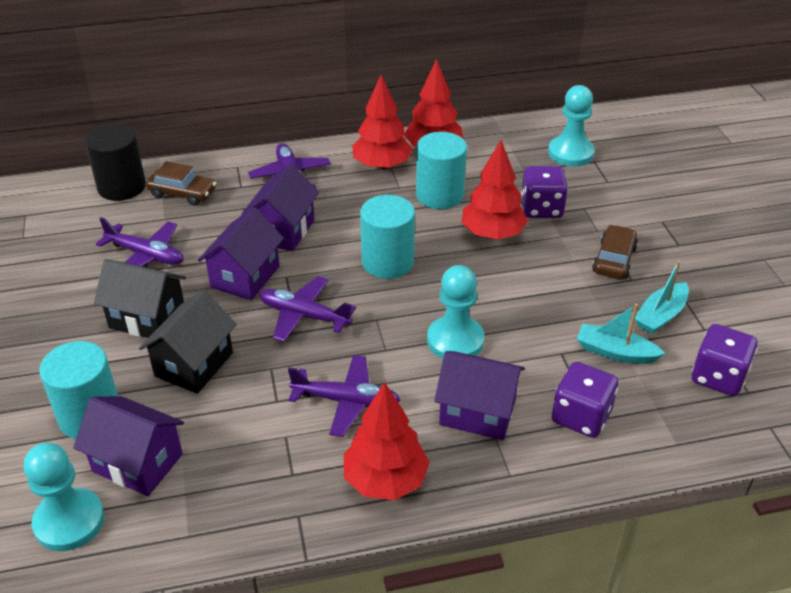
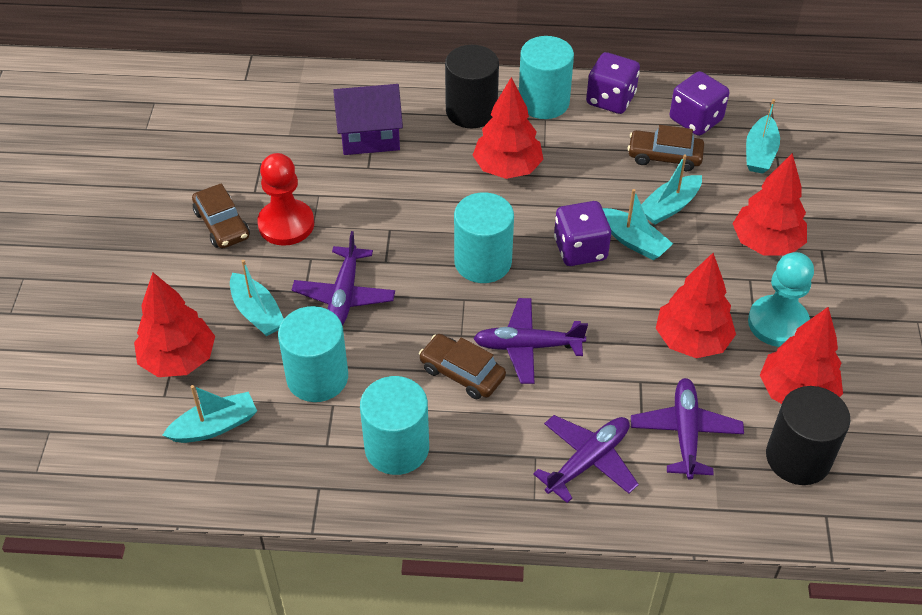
black cylinder: [85,124,146,201] = 1 -> [445,45,499,128] [766,386,851,485] = 2
black house: [94,259,186,338] [139,290,237,394] = 2 -> none = 0
brown car: [146,161,216,206] [592,224,638,279] = 2 -> [192,183,250,249] [419,334,506,399] [628,125,704,171] = 3
purple house: [74,396,184,496] [198,207,284,300] [241,164,319,251] [434,351,525,440] = 4 -> [333,84,403,155] = 1
red pawn: none = 0 -> [257,153,314,246] = 1
red tree: [344,382,430,500] [352,75,413,170] [404,59,464,147] [461,140,528,240] = 4 -> [134,273,215,377] [472,77,544,179] [656,253,736,358] [733,153,807,255] [760,307,843,404] = 5
turquoise boat: [577,304,665,364] [635,260,689,334] = 2 -> [162,385,257,443] [230,260,284,336] [602,189,673,260] [641,155,702,225] [746,99,780,174] = 5
turquoise cylinder: [39,341,118,439] [360,195,415,279] [416,132,467,209] = 3 -> [278,306,348,402] [360,376,429,475] [454,192,514,283] [519,36,574,119] = 4
turquoise pawn: [24,443,104,551] [427,265,485,359] [548,85,595,167] = 3 -> [748,252,814,347] = 1

